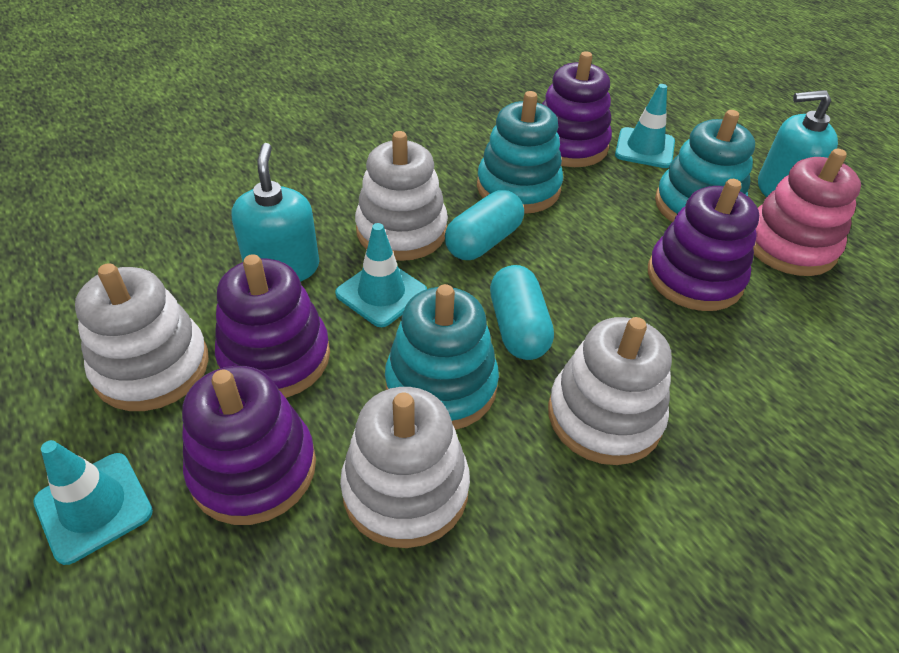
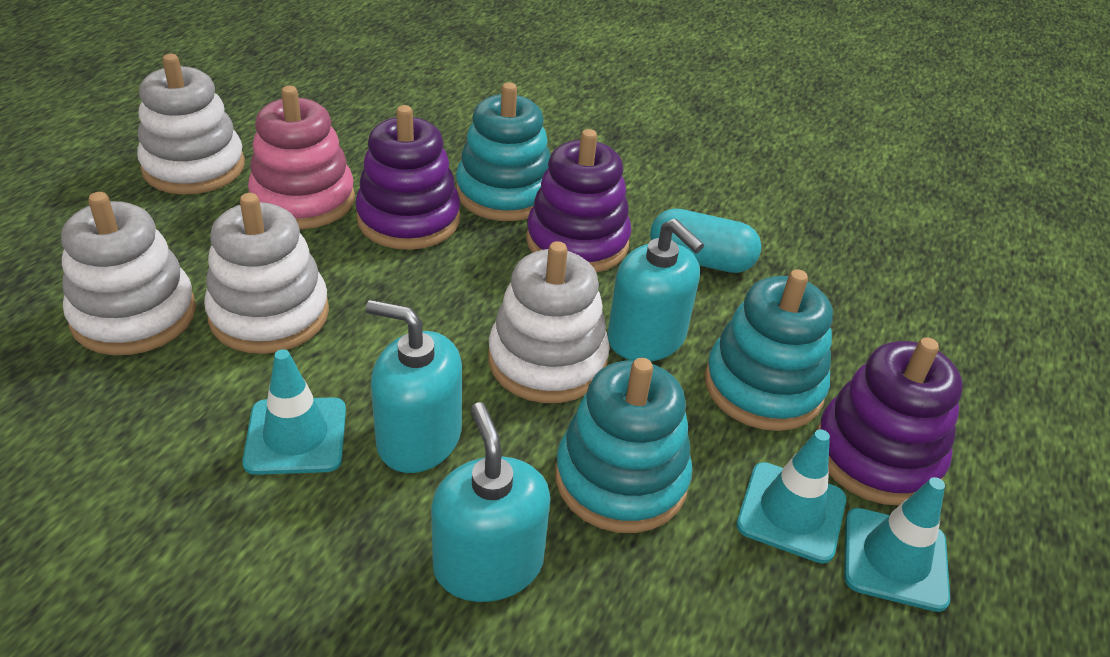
purple stacking toy: [182,366,316,525] [215,254,330,398] [542,51,612,167] [648,179,759,311] = 4 -> [355,105,460,250] [526,129,631,273] [816,337,963,505] = 3
turquoise capsule: [445,190,524,260] [490,265,554,360] = 2 -> [650,208,761,273] = 1
turquoise soap dispenser: [232,143,319,282] [758,90,838,197] = 2 -> [366,300,462,473] [431,402,551,602] [607,219,704,361] = 3

